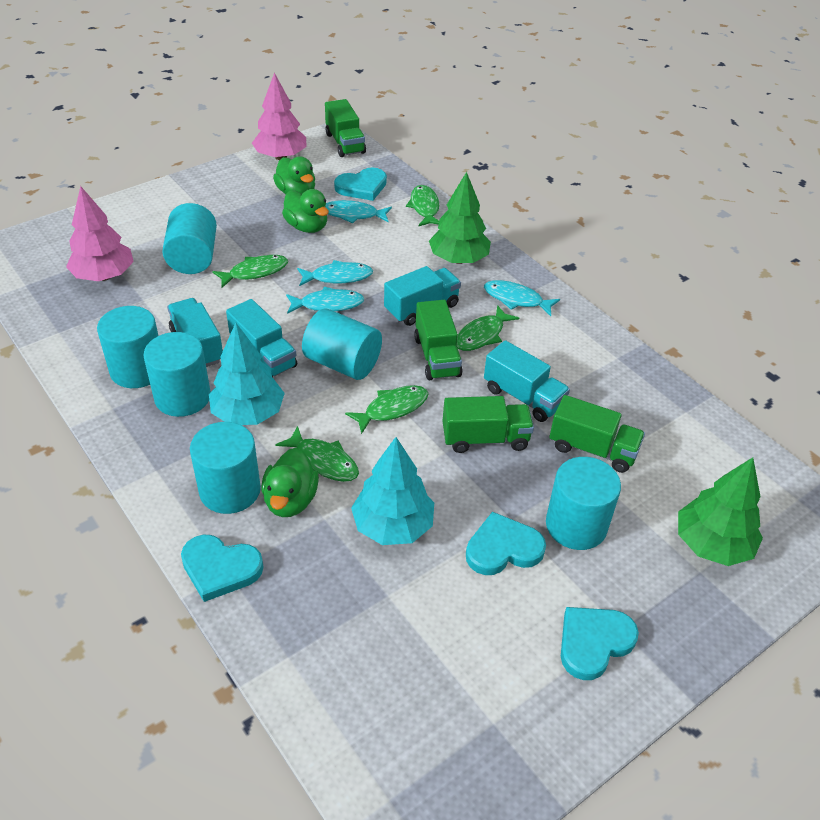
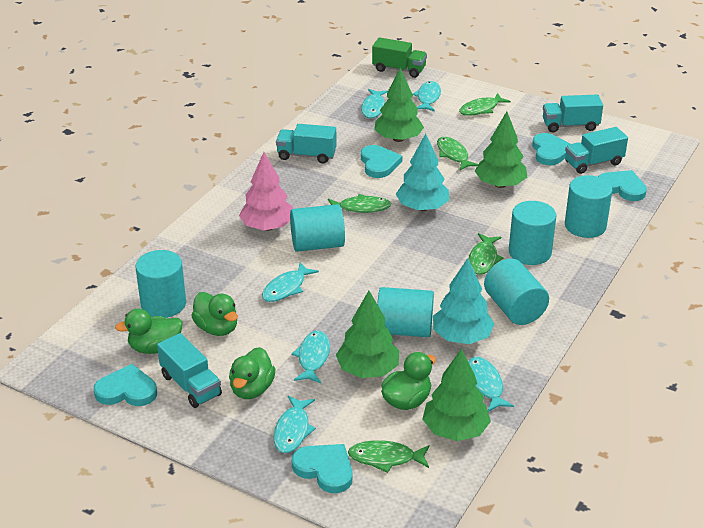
green duck: [262,448,319,517] [273,156,315,195] [282,189,329,233] = 3 -> [115,308,183,354] [191,292,238,336] [229,347,276,399] [381,352,436,410] = 4
green tree: [429,172,491,264] [678,457,763,566] = 2 -> [336,291,399,378] [374,68,424,142] [422,349,491,441] [475,112,527,188] = 4
green truck: [325,99,366,157] [414,300,462,380] [443,396,534,453] [549,395,645,473] = 4 -> [372,37,427,78] = 1
pink tree: [66,186,134,281] [252,73,307,160] = 2 -> [239,152,293,231] = 1
turquoise fish: [286,287,364,314] [297,260,373,286] [325,200,392,223] [484,280,560,316] = 4 -> [262,262,319,302] [274,396,316,453] [292,330,330,383] [361,89,388,118] [413,81,441,112] [468,357,514,412] = 6
turquoise heart: [181,535,263,602] [334,167,387,201] [466,512,546,575] [561,607,639,680] = 4 -> [94,364,157,406] [292,444,353,493] [361,145,402,178] [532,133,570,165] [598,170,647,201] = 5

